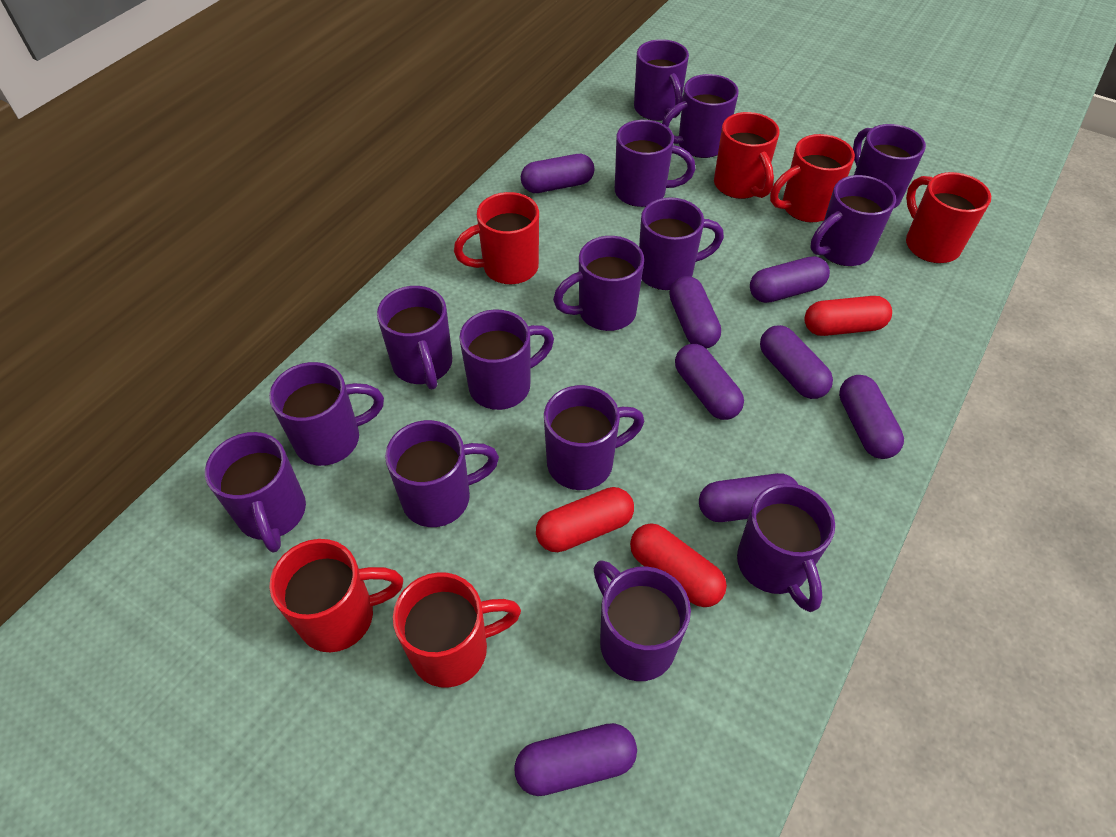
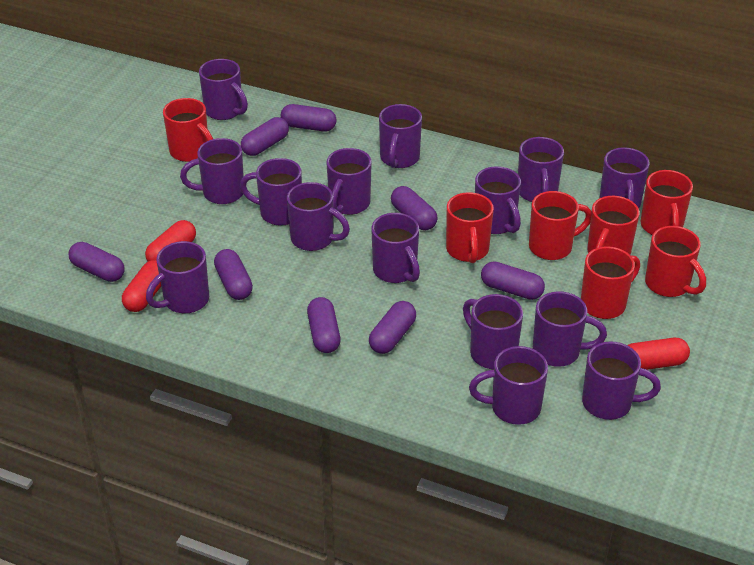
red mug: [270,539,403,652] [393,572,521,688] [454,192,539,284] [714,112,780,199] [770,134,855,222] [906,172,991,263] = 6 -> [163,98,213,162] [446,192,494,263] [529,191,592,260] [581,246,640,319] [587,196,639,255] [640,170,693,235] [645,226,706,297] = 7

